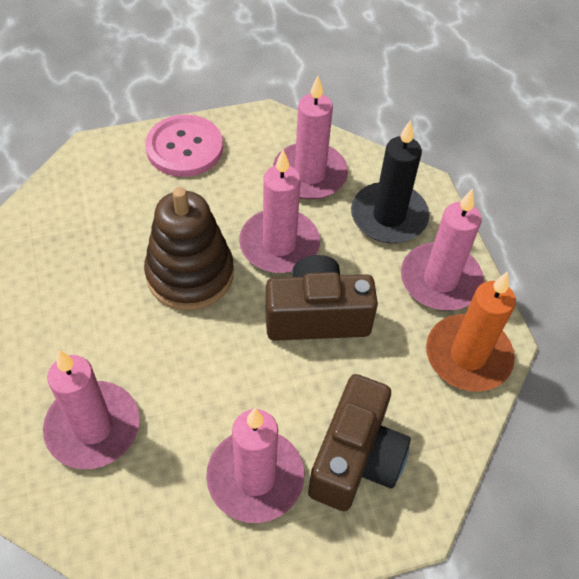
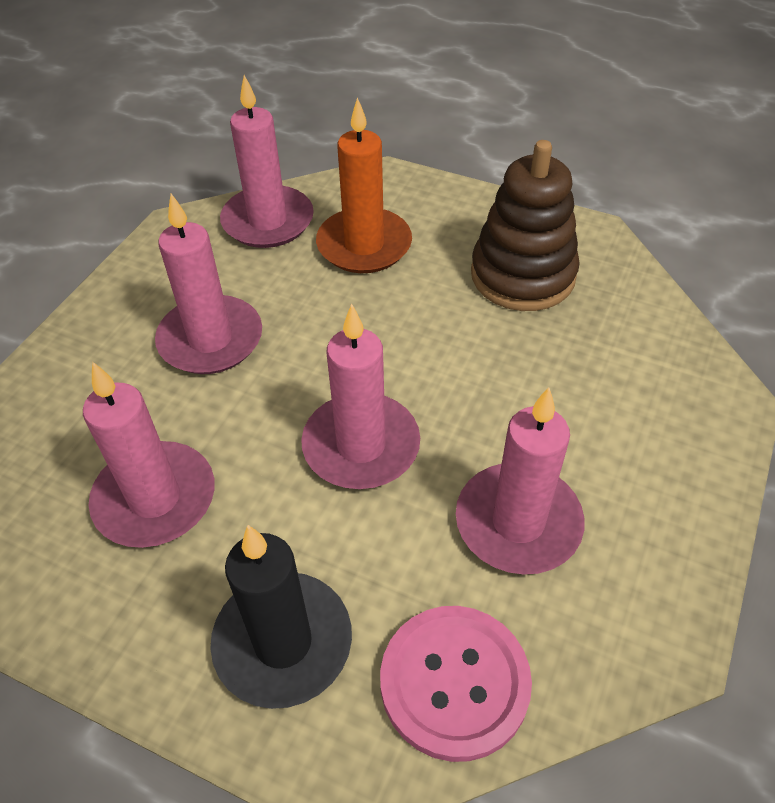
brown camera: [266,255,378,341] [308,374,411,511] = 2 -> none = 0

